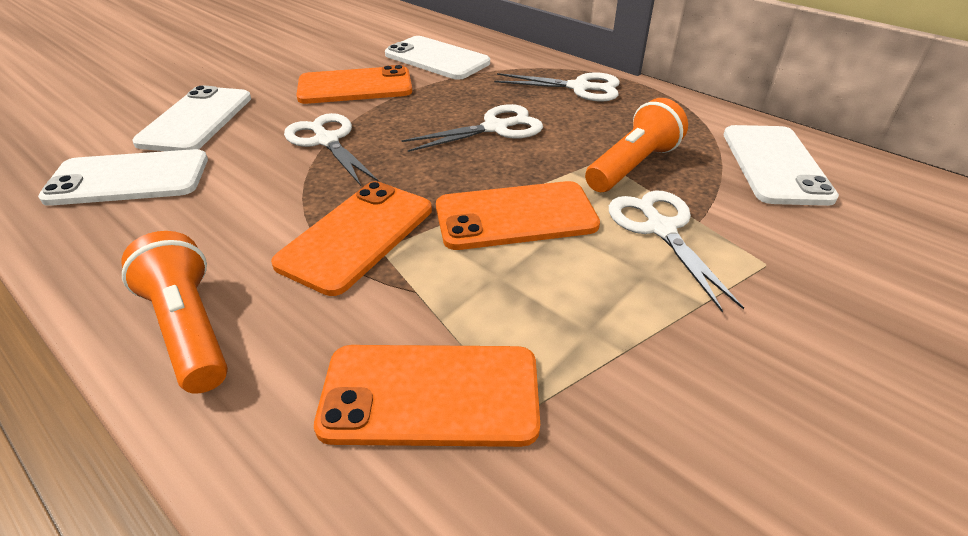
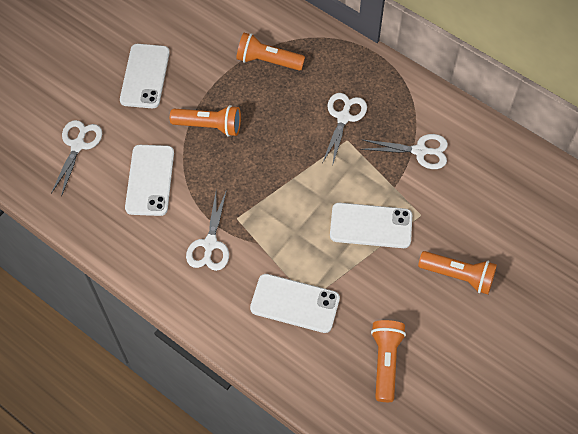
orange flashlight: [122,231,228,394] [585,98,688,192] = 2 -> [170,105,241,136] [236,33,305,71] [371,320,406,402] [418,251,497,294] = 4
orange phone: [271,181,432,296] [296,65,412,104] [314,345,540,447] [436,181,600,250] = 4 -> none = 0

